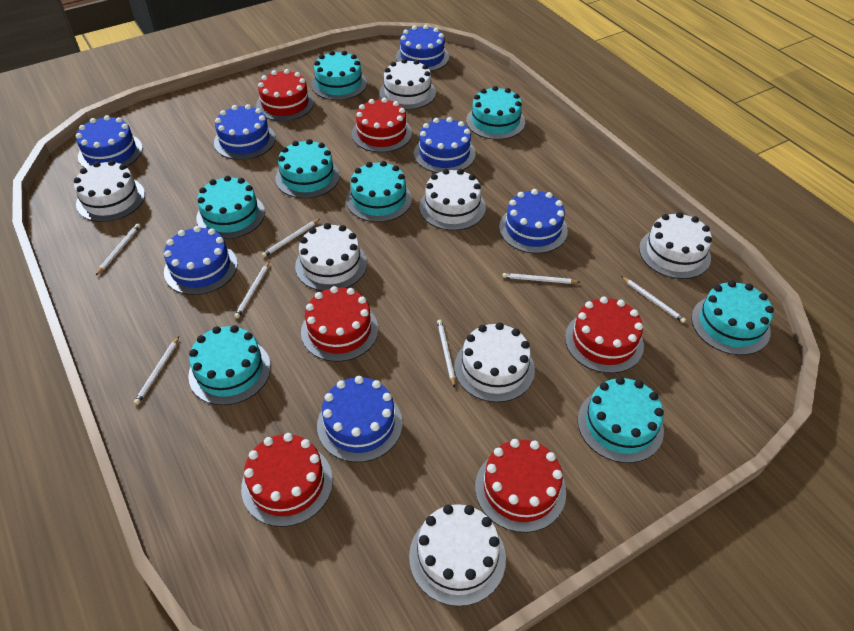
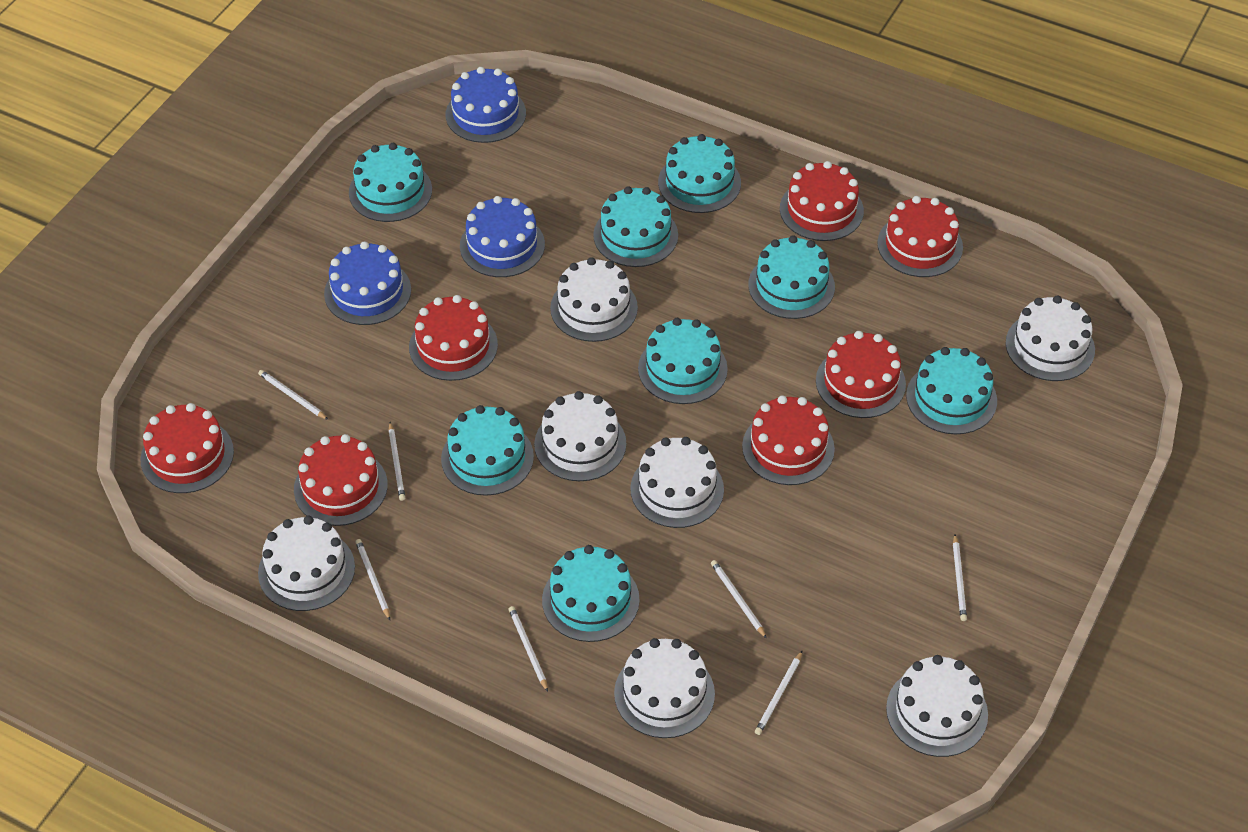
blue cake: [76,115,143,169] [164,226,238,295] [214,104,276,160] [317,376,402,462] [396,25,449,72] [414,117,475,173] [499,189,568,253] = 7 -> [324,241,411,325] [446,67,526,143] [460,196,545,277] = 3
red cake: [241,433,333,527] [256,69,314,121] [301,286,378,362] [352,98,412,153] [475,439,566,533] [565,296,644,373] = 6 -> [140,403,234,493] [294,434,388,526] [409,295,498,381] [742,395,835,485] [780,161,864,241] [816,331,906,418] [877,196,963,277] = 7

